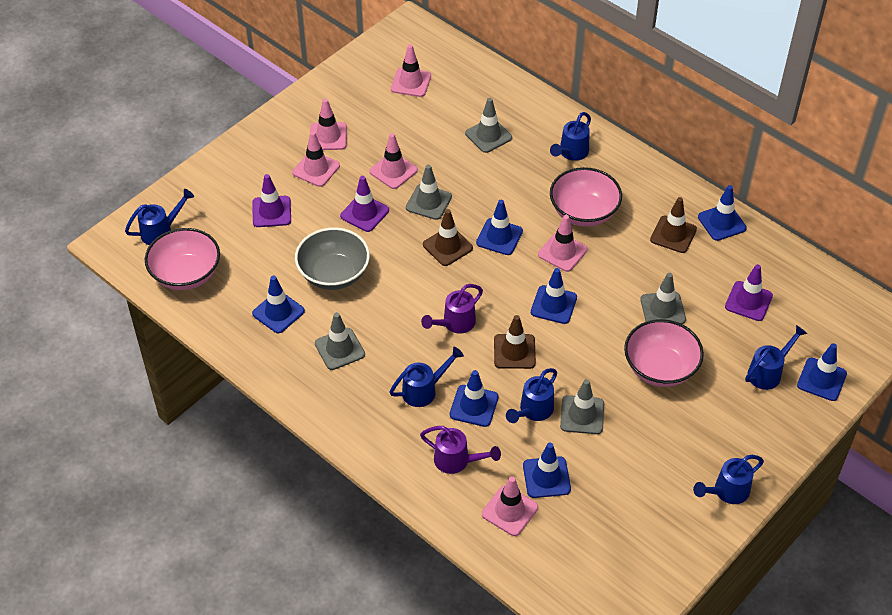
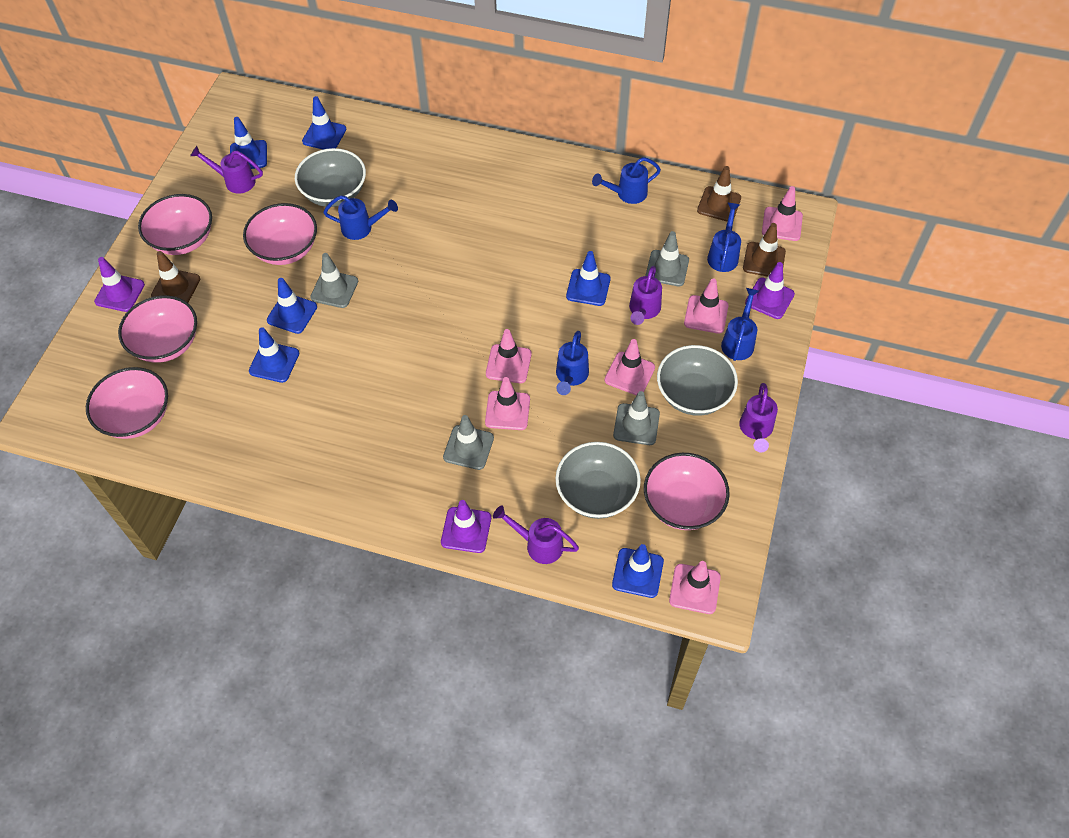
blue traffic cone: [252,276,305,333] [450,370,499,427] [476,200,523,255] [523,443,571,498] [531,268,577,324] [698,185,747,241] [797,343,847,401] = 7 -> [230,117,267,169] [249,327,299,383] [267,278,317,334] [302,96,346,149] [566,251,610,306] [612,544,664,598] = 6
blue watering can: [125,189,194,245] [389,347,464,407] [506,368,557,423] [550,112,591,161] [693,455,764,504] [745,325,808,390] = 6 -> [323,195,398,240] [556,331,589,395] [592,157,661,204] [707,203,741,272] [721,288,759,361] = 5
grey bowl: [295,227,370,290] = 1 -> [295,148,366,207] [555,442,641,519] [657,345,738,416] = 3
grey traffic cone: [315,313,365,370] [406,165,452,220] [465,98,512,153] [560,379,604,434] [640,273,686,324] = 5 -> [310,253,358,308] [443,415,494,470] [613,391,660,445] [646,231,689,286] = 4
pink bowl: [145,228,220,290] [550,167,622,227] [624,319,704,387] = 3 -> [86,367,168,439] [118,295,197,363] [138,194,212,255] [243,203,317,265] [644,453,730,530] = 5
purple watering can: [420,426,501,474] [421,284,483,334] = 2 -> [190,146,263,194] [493,506,579,564] [629,266,662,325] [739,383,778,452] = 4

